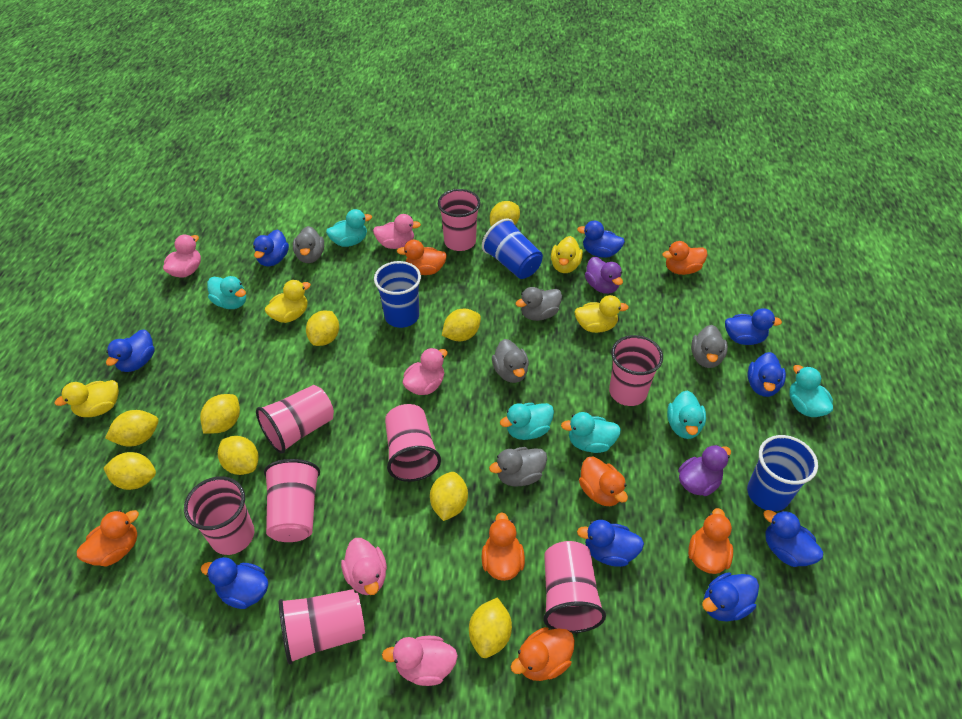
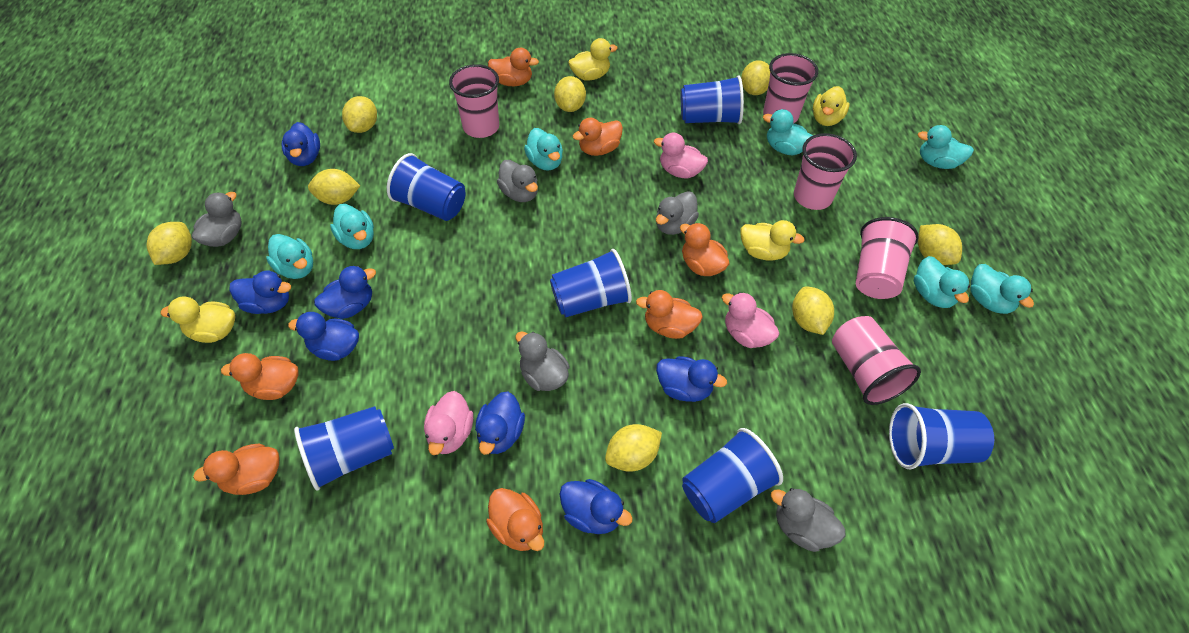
blue cup: [374,261,421,328] [482,218,543,279] [747,435,818,511] = 3 -> [294,406,394,491] [387,153,466,221] [550,249,632,317] [681,75,744,124] [682,428,783,523] [889,403,994,470] = 6
blue duck: [106,330,155,372] [201,557,268,609] [253,229,289,266] [577,221,625,258] [577,520,644,567] [702,572,759,622] [725,308,782,345] [748,352,786,397] [763,510,823,567] = 9 -> [230,271,291,314] [281,122,320,166] [288,312,359,361] [314,266,376,319] [475,391,525,455] [560,479,633,534] [656,356,727,402] = 7
pink cup: [184,476,254,555] [256,385,334,454] [264,459,320,542] [279,589,365,665] [385,404,441,482] [438,189,480,251] [543,541,606,633] [609,335,663,406] = 8 -> [449,64,499,138] [763,53,818,123] [794,133,857,210] [832,316,921,405] [856,217,919,299] = 5
pink duck: [163,235,201,278] [341,538,387,595] [373,214,421,249] [382,636,458,686] [403,348,448,395] = 5 -> [424,391,473,455] [654,133,708,178] [722,292,780,348] = 3
purple duck: [585,257,623,294] [678,445,731,496] = 2 -> none = 0
turquoise duck: [207,276,246,309] [326,209,372,247] [500,403,554,440] [561,412,621,453] [667,390,706,439] [789,365,833,417] = 6 -> [266,234,313,279] [330,204,374,249] [524,128,563,171] [763,109,813,155] [914,256,970,308] [917,125,974,169] [970,264,1034,314] = 7
yellow lemon: [104,452,156,490] [105,410,158,447] [200,394,240,434] [218,436,258,475] [306,310,339,346] [430,472,468,521] [442,309,481,341] [469,597,512,658] [490,201,520,226] = 9 -> [147,222,192,265] [308,169,360,205] [342,96,377,133] [554,76,586,112] [605,424,662,472] [741,60,770,95] [792,287,834,335] [918,224,962,265] = 8

